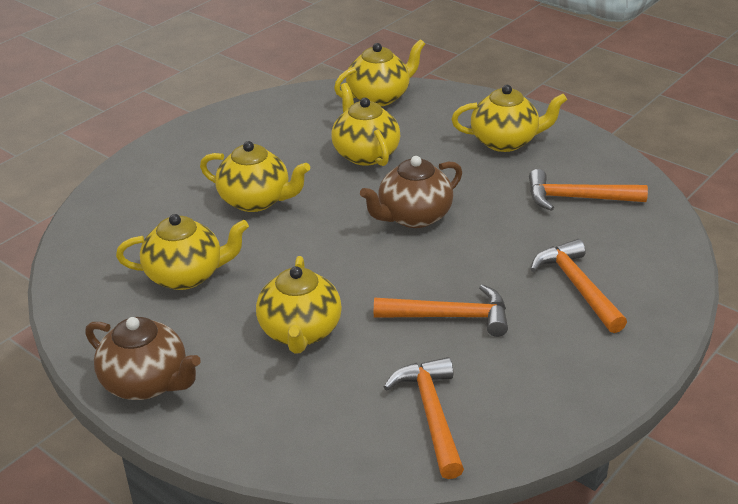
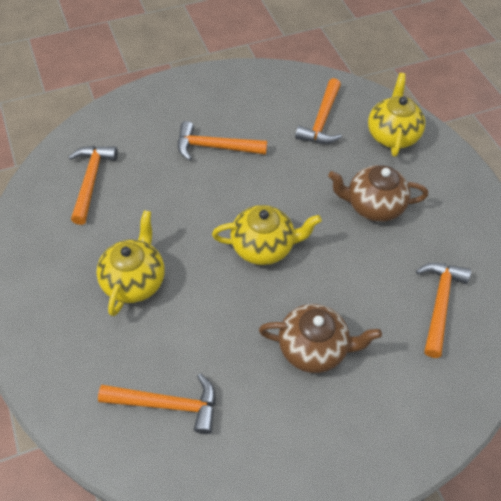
orange hammer: [374,284,508,337] [384,357,464,479] [529,169,648,211] [531,239,627,333] = 4 -> [69,146,118,225] [98,373,216,434] [178,121,267,161] [295,78,342,144] [416,263,471,358] = 5
yellow teapot: [116,214,249,290] [200,141,310,212] [256,256,342,353] [331,83,400,166] [334,39,425,106] [452,85,567,152] = 6 -> [96,210,165,316] [212,205,322,265] [368,73,425,157] = 3

